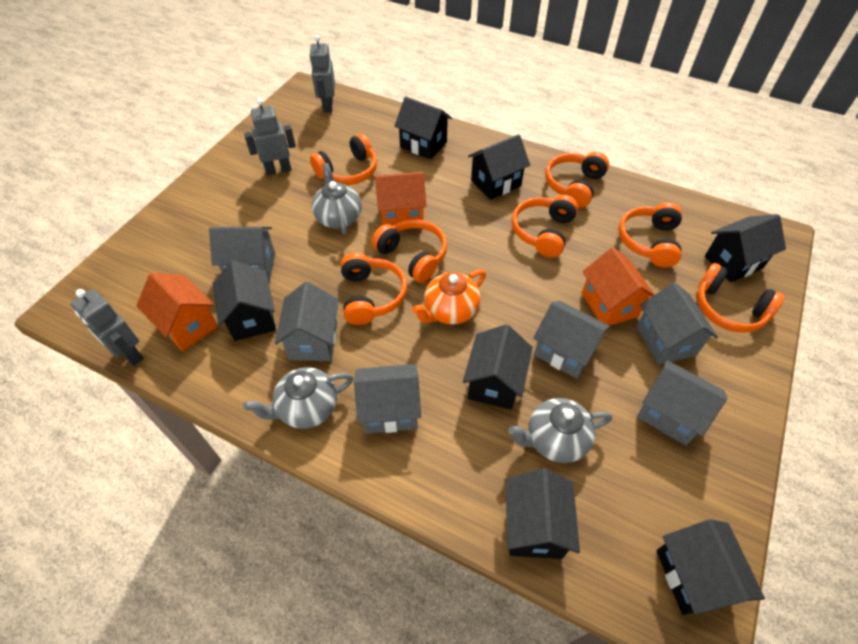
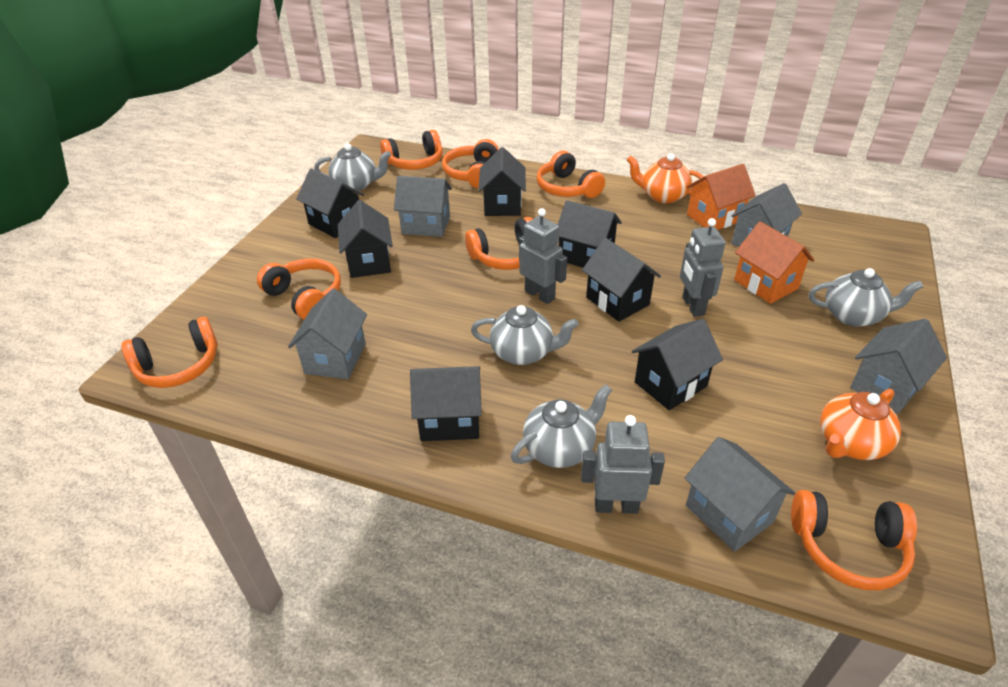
grey house: [209,227,275,282] [275,282,339,361] [354,364,421,434] [534,301,610,379] [636,282,718,365] [637,360,727,445] = 6 -> [288,289,367,380] [394,176,452,237] [684,437,795,552] [731,183,802,247] [850,319,947,414] = 5
grey teapot: [243,367,353,429] [312,163,362,235] [508,398,612,463] = 3 -> [314,144,391,192] [471,305,579,365] [511,384,612,468] [809,268,923,327] = 4
orange house: [136,273,218,351] [375,172,427,226] [582,247,655,326] = 3 -> [686,164,756,230] [734,221,815,304] = 2
orange teapot: [412,270,486,325] = 1 -> [627,154,704,203] [820,389,901,460] = 2

